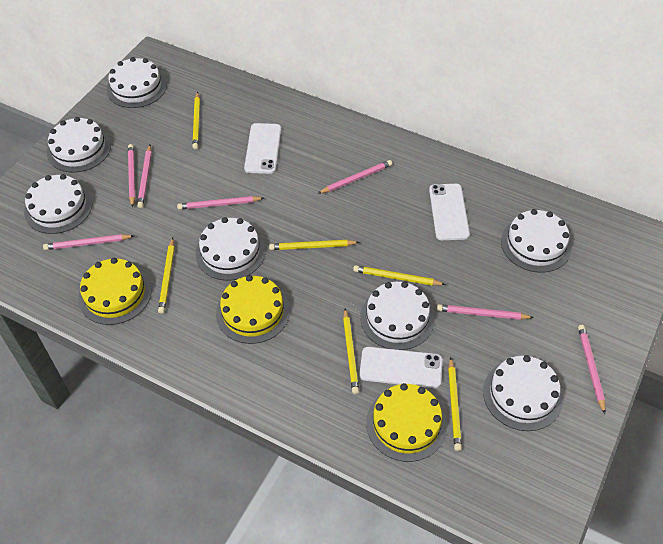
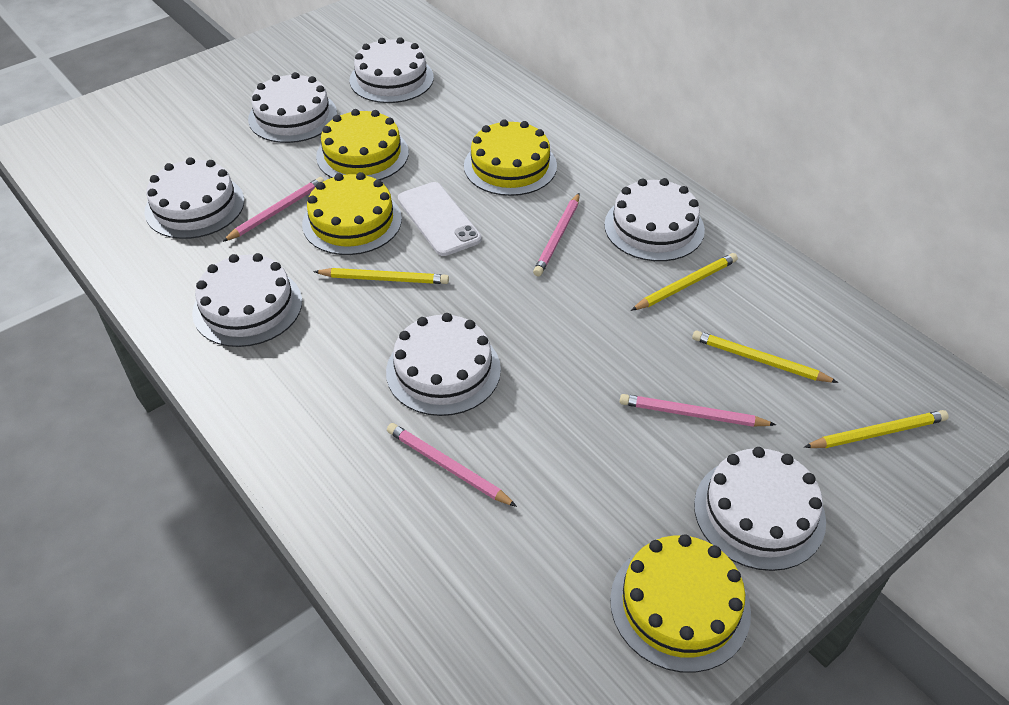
pink pencil: [43,234,134,250] [128,144,135,207] [137,145,152,208] [177,196,264,210] [318,160,392,194] [437,304,534,320] [578,325,605,414] = 7 -> [222,177,324,242] [387,423,517,507] [533,193,580,276] [620,394,776,427] = 4
white phone: [244,123,281,174] [359,347,443,388] [429,184,470,240] = 3 -> [398,182,482,256] = 1
yellow cake: [78,258,152,325] [216,275,290,344] [366,383,447,462] = 3 -> [302,172,402,255] [316,109,409,180] [464,119,557,196] [610,534,751,673] = 4
yellow pencil: [158,238,175,314] [192,92,200,149] [269,240,360,250] [343,308,359,394] [353,265,446,285] [448,357,462,451] = 6 -> [313,268,449,284] [631,253,738,311] [692,331,838,383] [804,410,949,448] = 4

